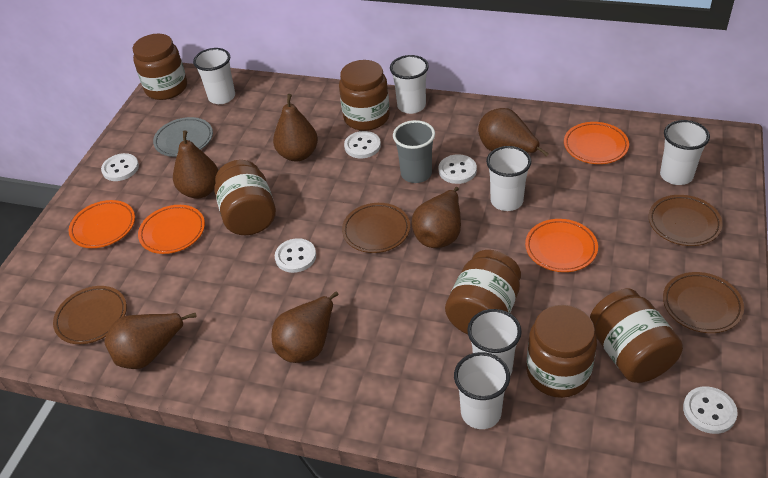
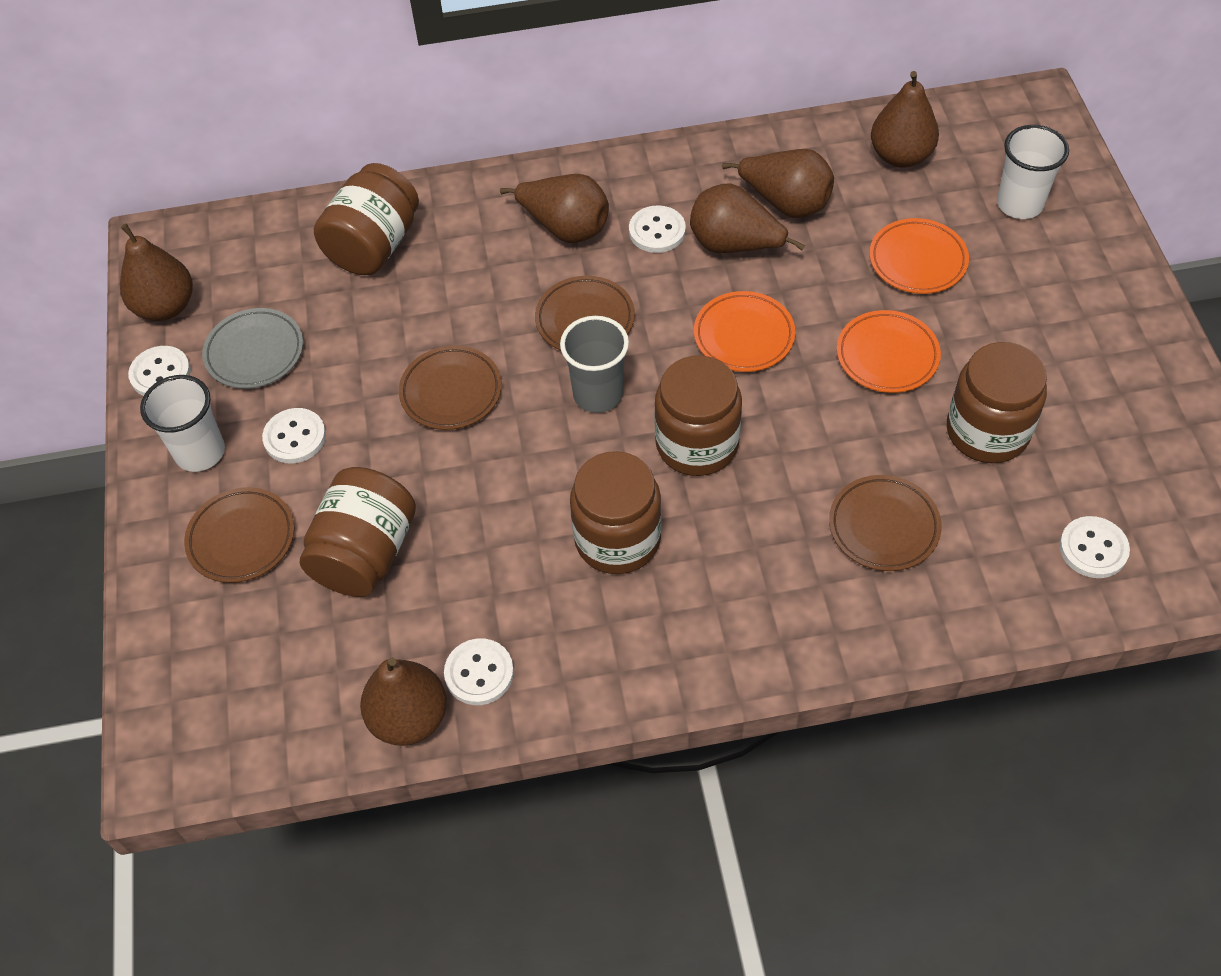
brown jar: [133,34,187,100] [215,160,276,235] [339,60,390,131] [445,250,521,334] [526,305,597,398] [590,289,683,383] = 6 -> [300,467,416,597] [314,163,419,275] [570,451,662,574] [654,356,742,476] [947,342,1047,463] = 5
orange plate: [69,200,135,248] [138,205,205,254] [525,219,598,272] [564,122,629,164] = 4 -> [694,291,795,372] [837,310,941,393] [869,218,969,294] = 3
white cup: [193,48,235,104] [390,55,429,114] [454,352,510,429] [467,309,522,375] [486,146,531,211] [660,120,710,185] = 6 -> [140,375,225,472] [997,125,1069,219] = 2

